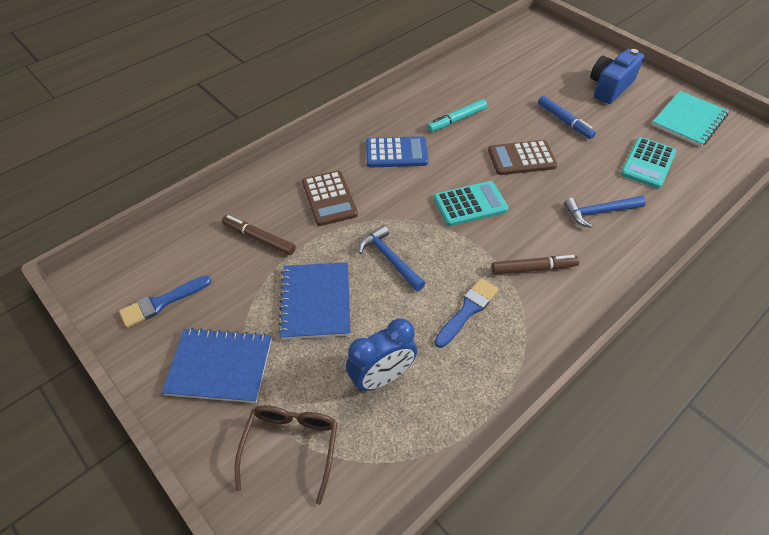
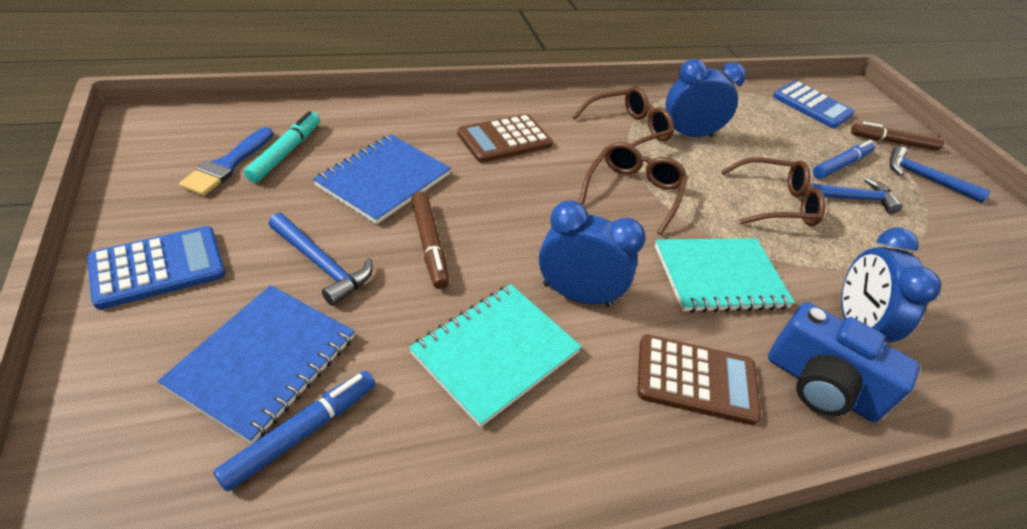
blue brush: [119,275,211,328] [434,278,499,348] = 2 -> [179,127,273,196] = 1
blue calculator: [366,136,428,167] = 1 -> [87,226,226,310] [773,81,854,128] = 2
blue clock: [346,318,417,391] = 1 -> [539,200,646,307] [665,59,746,137] [841,228,941,342] = 3
blue hammer: [358,225,426,291] [564,196,646,228] = 2 -> [269,213,373,306] [802,178,903,214] [890,146,991,203] = 3
blue marker: [538,96,596,139] = 1 -> [213,371,375,491] [813,140,875,179] = 2
brown glasses: [235,405,338,505] = 1 -> [572,87,674,147] [579,142,688,235] [721,157,826,226] = 3
turquoise calculator: [434,181,509,226] [621,137,676,189] = 2 -> none = 0
turquoise notebook: [652,91,729,147] = 1 -> [409,284,582,427] [655,238,795,313] = 2

